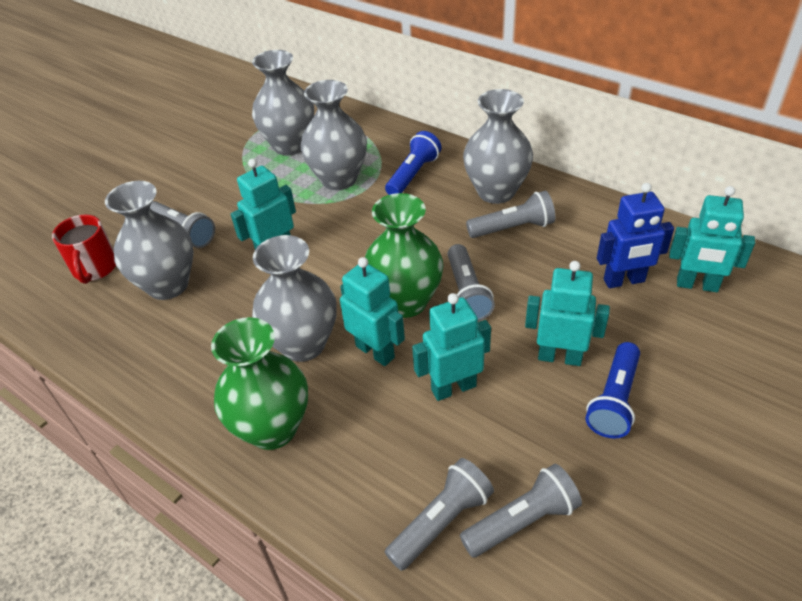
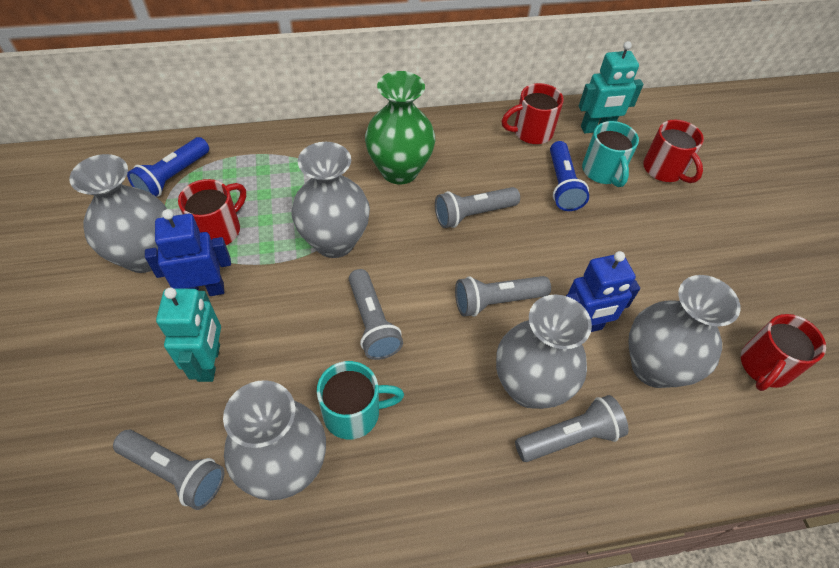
blue robot: [597,183,674,288] = 1 -> [145,209,231,296] [566,251,640,332] = 2
green vase: [211,317,308,450] [365,193,444,318] = 2 -> [365,71,435,184] = 1
red mug: [52,214,116,284] = 1 -> [178,179,246,245] [502,83,564,144] [643,120,704,183] [741,314,826,391] = 4
turquoise mug: none = 0 -> [317,361,404,440] [582,121,639,187] = 2
turquoise robot: [231,159,296,249] [340,257,405,366] [412,293,491,401] [525,261,610,366] [669,186,755,292] = 5 -> [156,287,221,382] [579,41,643,133] = 2

